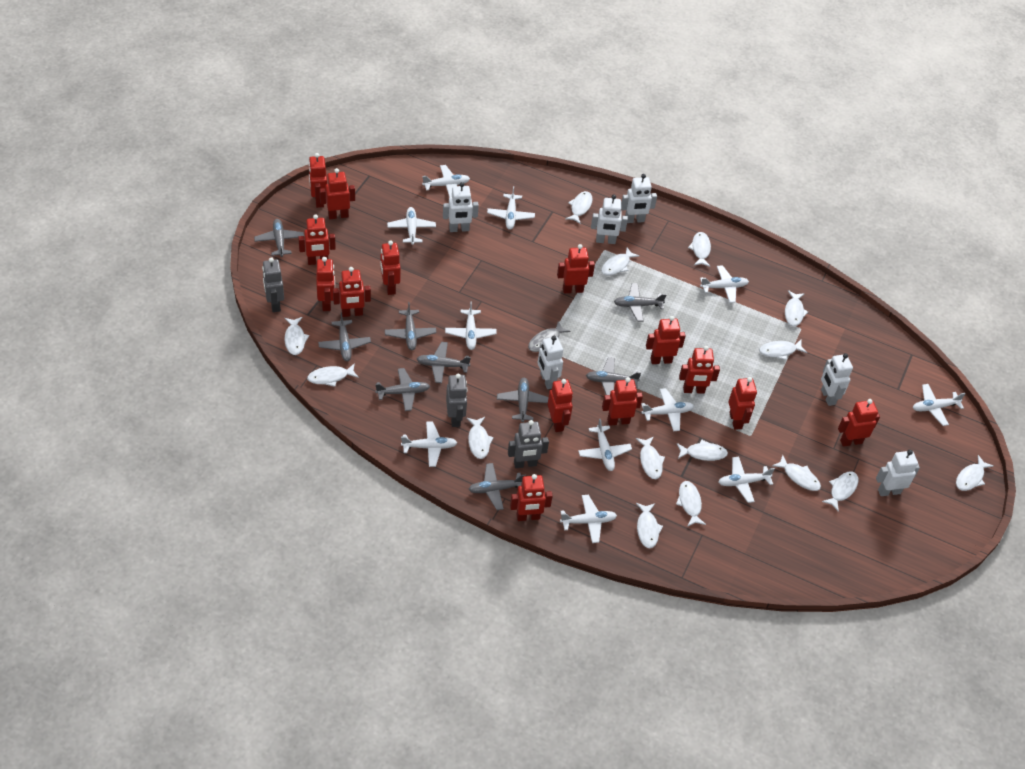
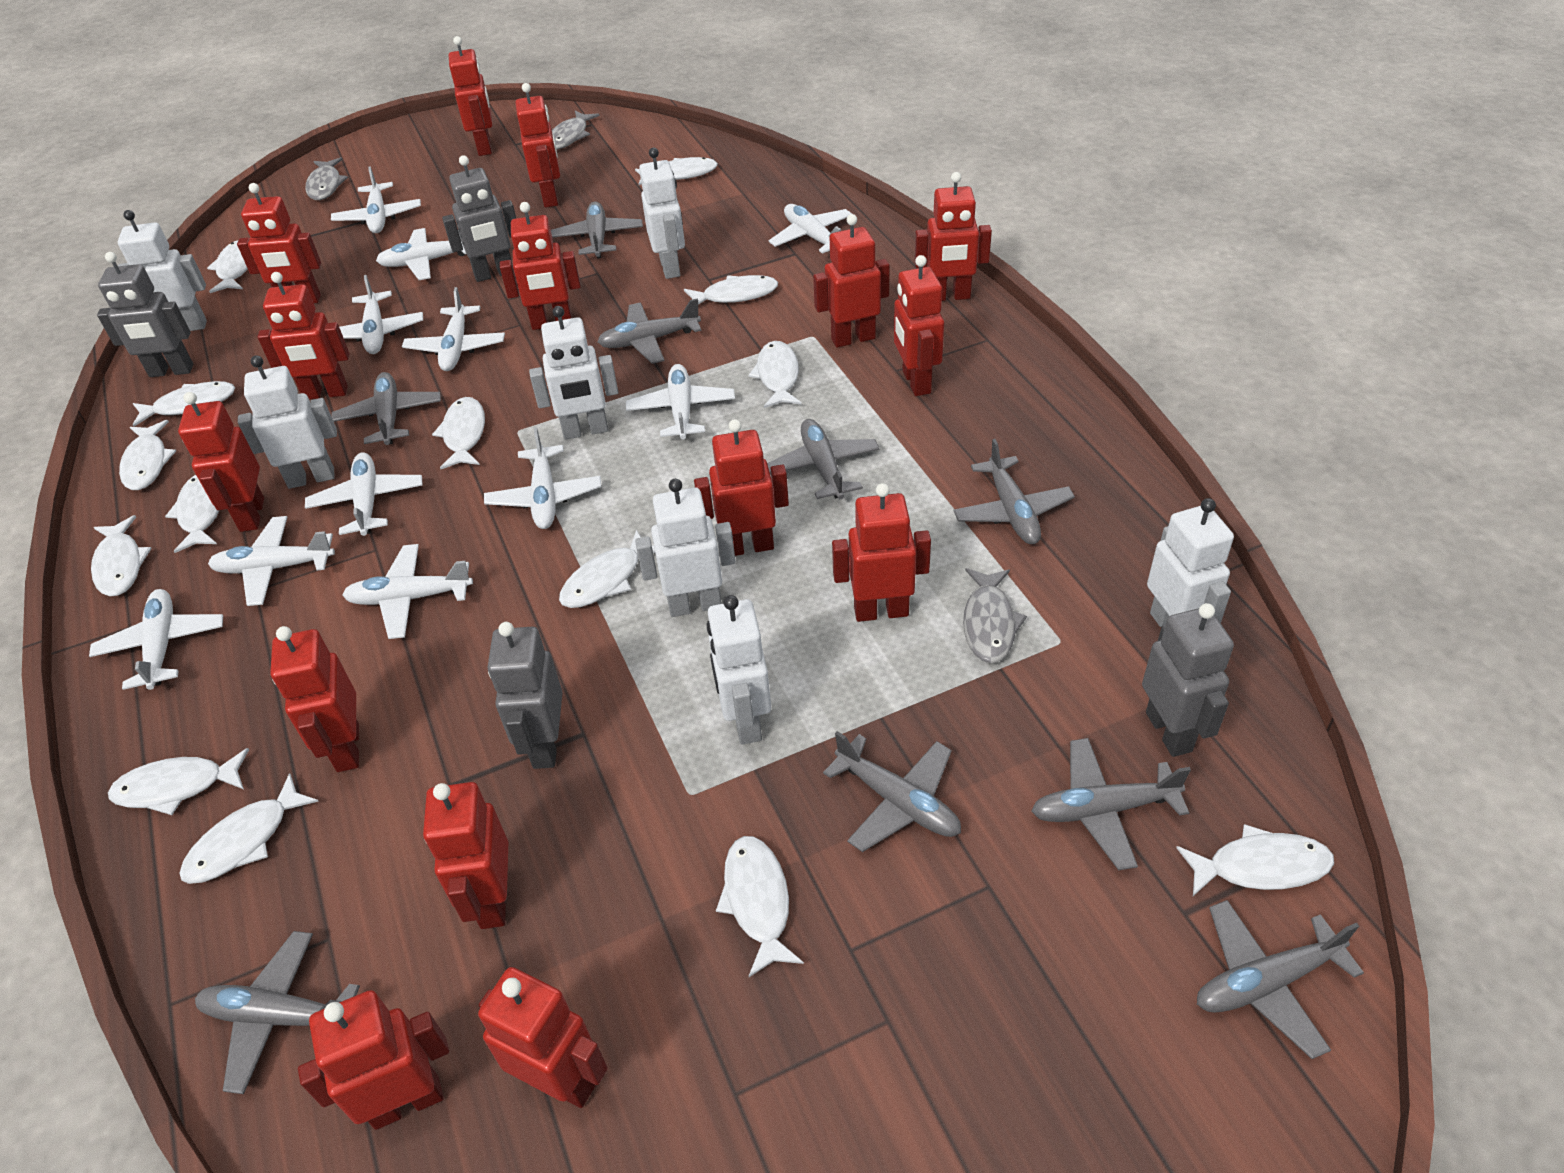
grey fish: [528,322,570,352] = 1 -> [305,157,348,200] [552,111,600,150] [963,568,1027,663] = 3
grey robot: [262,257,284,312] [446,373,468,427] [508,420,549,468] = 3 -> [97,252,194,377] [442,155,516,282] [488,622,563,769] [1142,603,1234,757] = 4
red robot: [298,214,336,265] [309,153,327,208] [316,257,335,311] [319,168,355,219] [333,267,371,317] [381,240,401,295] [510,474,553,521] [548,379,573,432] [557,244,595,293] [602,377,643,426] [646,316,685,364] [679,346,720,394] [728,377,757,430] [838,399,880,447] = 14 -> [178,392,264,532] [237,183,321,303] [257,272,350,400] [270,626,359,772] [298,990,449,1130] [423,782,508,929] [449,36,492,156] [478,967,608,1108] [500,202,581,330] [515,83,560,208] [694,419,789,556] [813,214,890,348] [832,483,931,622] [894,255,944,396] [915,172,992,301] = 15
white fish: [285,317,309,355] [307,363,359,387] [467,417,494,459] [566,191,593,224] [601,247,639,276] [636,437,665,479] [636,503,663,548] [676,481,706,527] [677,439,728,461] [688,232,711,267] [759,340,807,360] [772,455,821,491] [785,290,808,326] [822,471,858,512] [956,455,993,491] = 15 -> [91,515,152,596] [108,748,249,815] [119,420,176,490] [133,381,235,427] [165,475,220,553] [179,773,319,884] [207,240,248,293] [432,397,485,469] [559,530,655,608] [635,157,718,185] [684,275,778,305] [716,836,804,977] [749,341,802,408] [1176,824,1334,896] = 14
white robot: [443,182,479,232] [538,336,563,389] [591,194,628,244] [621,174,657,223] [821,353,853,406] [876,450,920,496] = 6 -> [117,210,207,331] [238,355,337,489] [529,306,618,440] [635,479,736,617] [639,148,685,279] [707,595,771,745] [1147,498,1234,627] = 7

